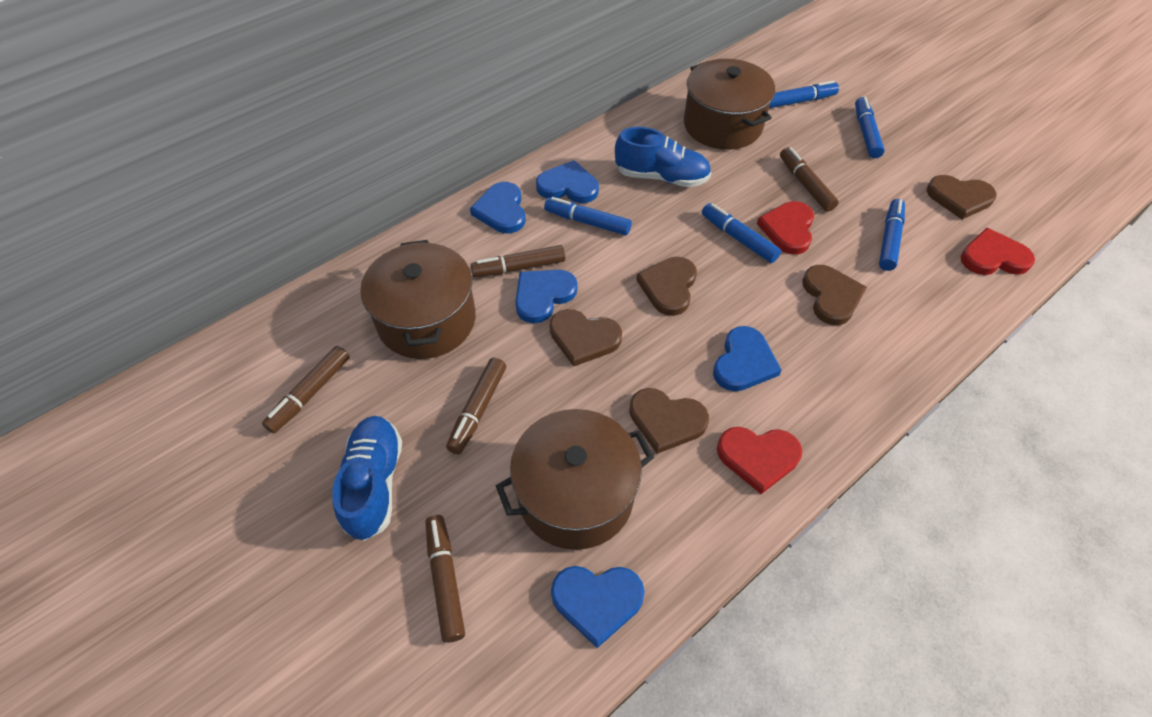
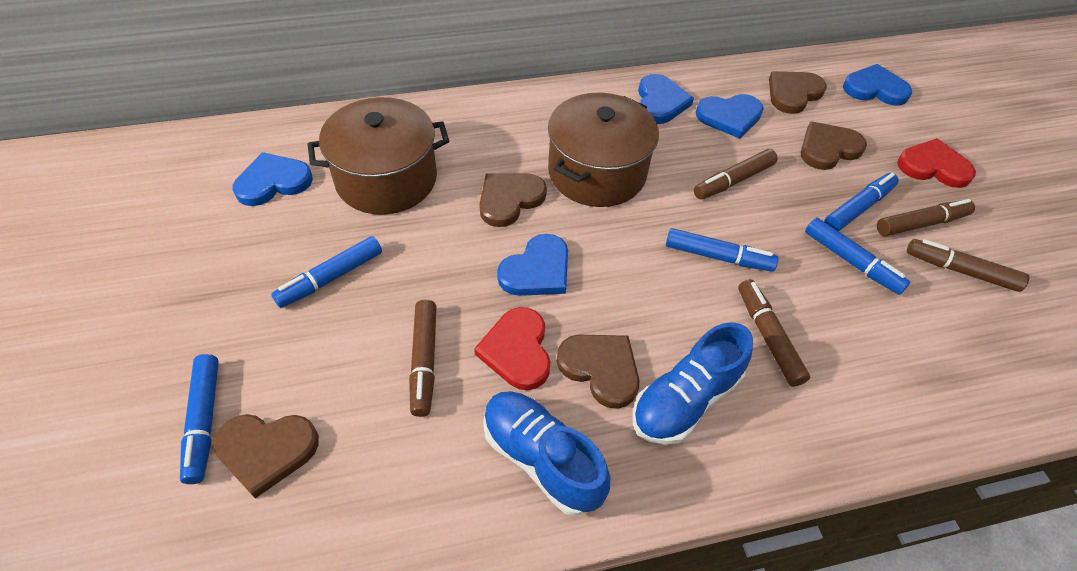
brown pot: [360,240,476,359] [496,409,654,550] [684,59,775,150] = 3 -> [308,97,449,215] [548,93,659,207] = 2
red heart: [717,427,802,494] [757,201,814,255] [960,228,1035,275] = 3 -> [474,307,551,390] [897,138,976,188] = 2

